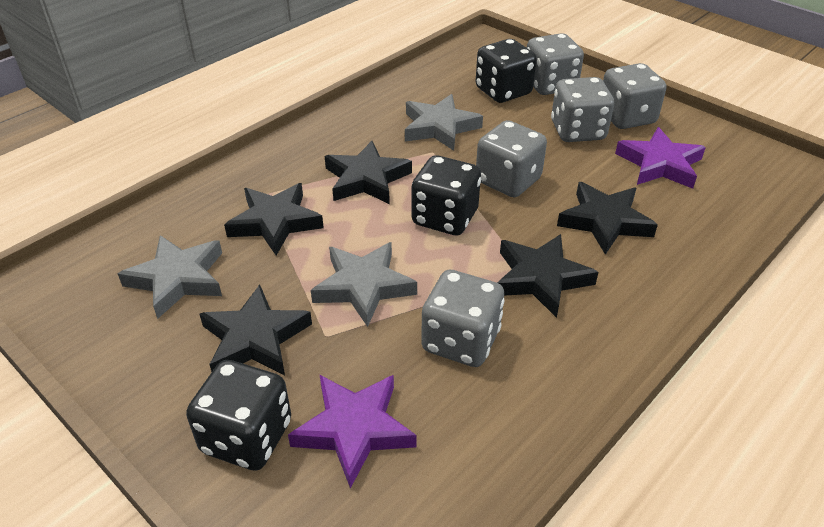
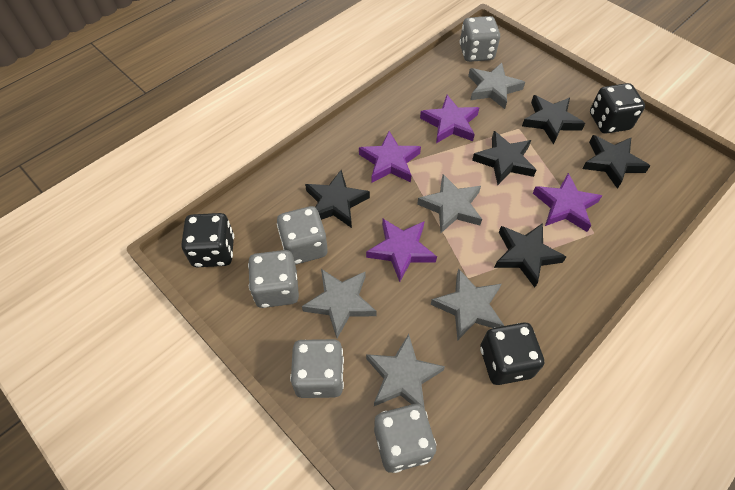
grey star: [118,235,222,319] [311,242,417,327] [405,94,483,151] = 3 -> [302,269,377,338] [366,334,445,409] [417,174,482,233] [431,268,504,341] [468,63,525,109] = 5
purple star: [288,375,416,488] [615,127,706,189] = 2 -> [359,131,421,183] [366,219,437,282] [420,95,479,143] [533,173,602,232] = 4

